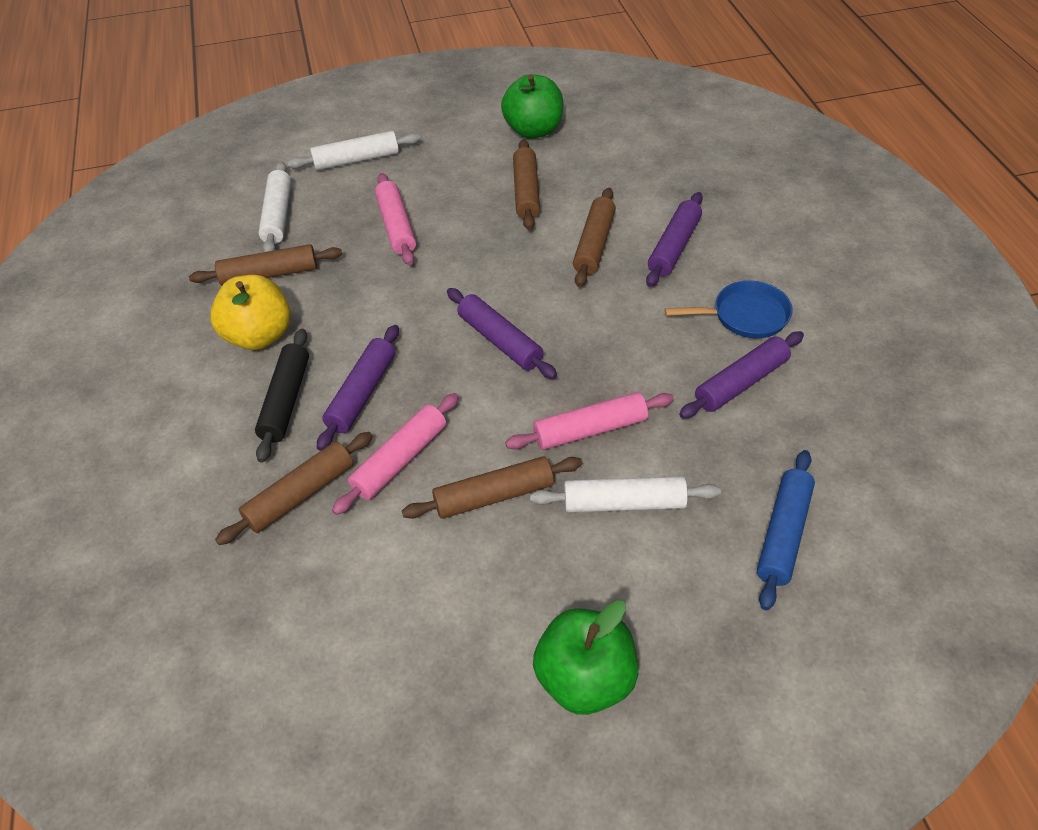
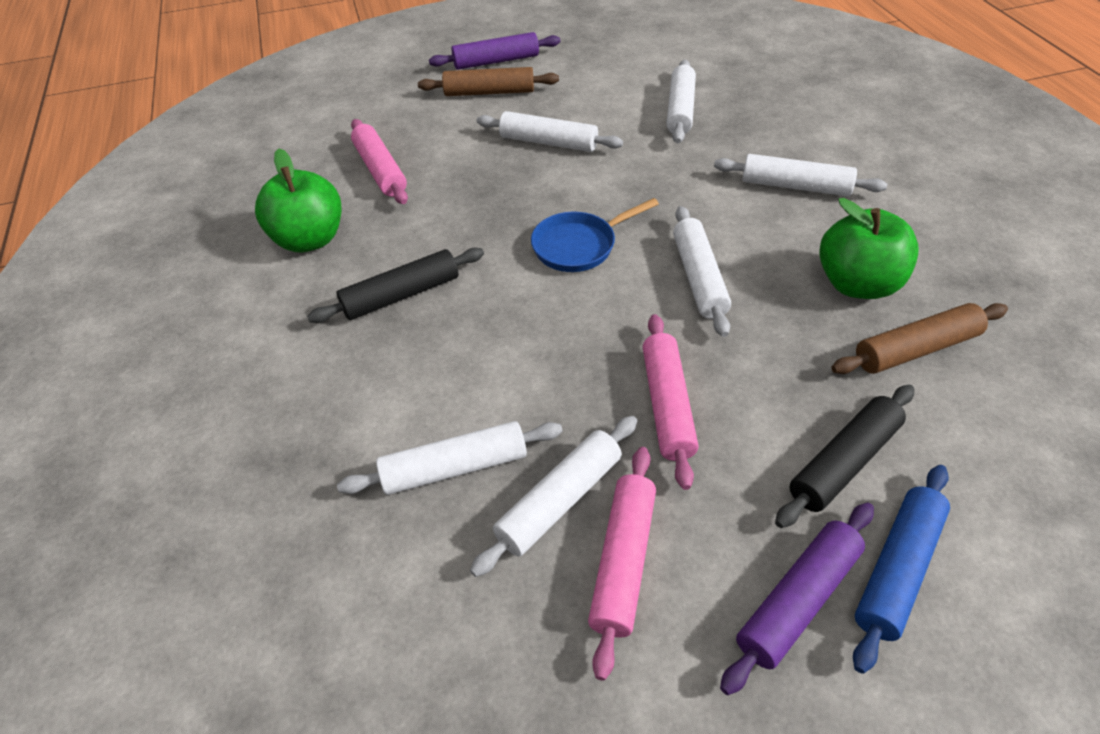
black rolling pin: [255,329,309,463] = 1 -> [307,248,484,323] [775,385,914,528] = 2
brown rolling pin: [189,244,342,286] [215,432,373,545] [402,456,582,519] [513,139,540,230] [573,188,616,287] = 5 -> [418,67,559,96] [831,303,1008,374] = 2
purple rolling pin: [317,325,399,451] [447,288,557,379] [646,192,703,287] [679,331,804,419] = 4 -> [429,32,561,70] [720,502,874,695] = 2
white rolling pin: [258,162,291,252] [288,131,420,170] [530,476,721,512] = 3 -> [337,421,563,495] [470,416,637,577] [477,111,623,152] [666,60,696,143] [673,206,731,337] [714,154,887,196] = 6
yellow apple: [210,275,291,350] = 1 -> none = 0

